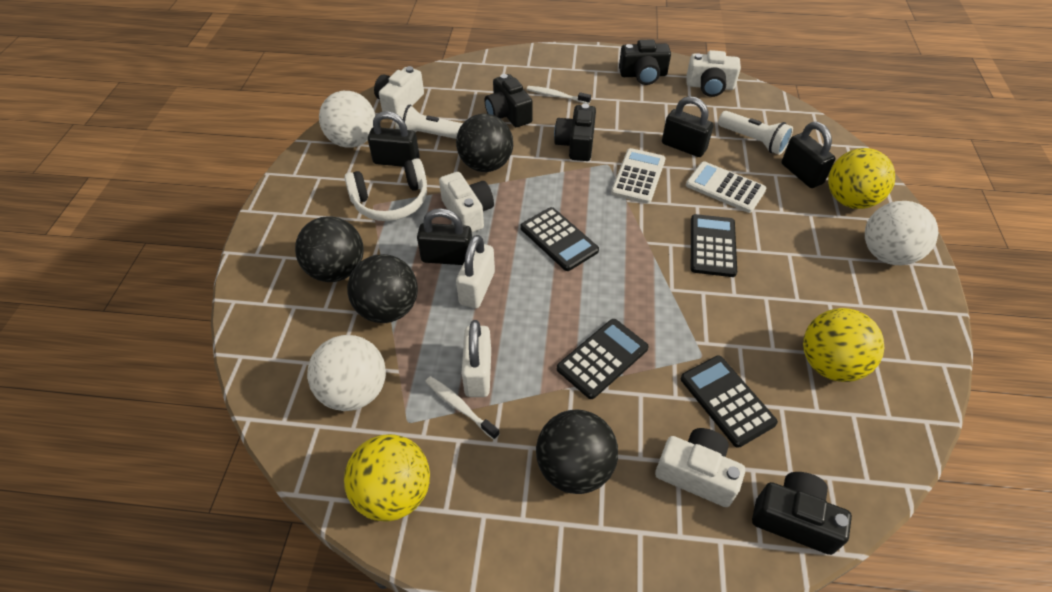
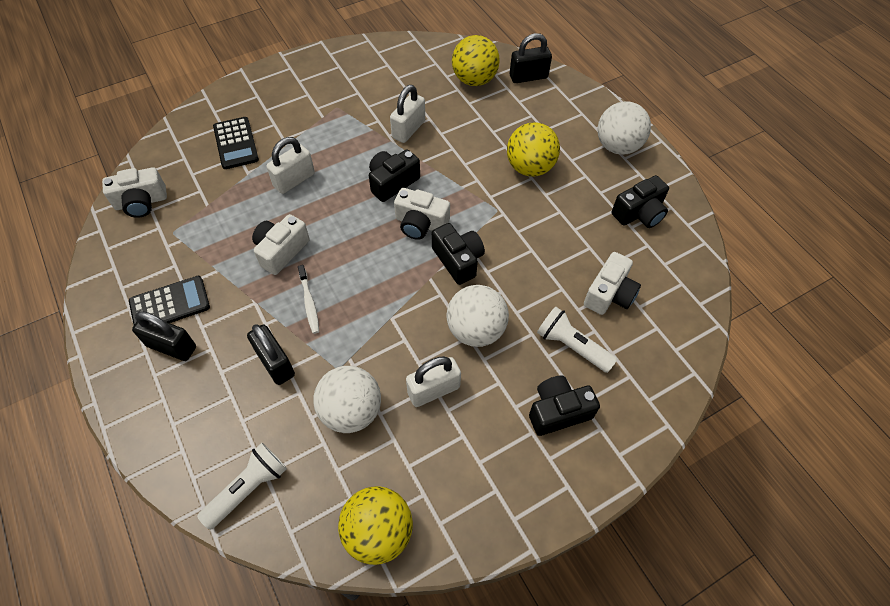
black ball: [295,216,364,282] [347,254,418,323] [456,114,513,172] [536,410,618,494] = 4 -> none = 0
black calculator: [520,207,599,271] [557,319,649,399] [681,355,778,448] [691,214,737,277] = 4 -> [129,276,210,325] [213,117,259,169] = 2
black padlock: [368,111,420,167] [417,208,472,265] [662,96,714,157] [782,122,835,188] = 4 -> [132,311,196,361] [247,324,295,385] [510,33,552,83] = 3
white calculator: [611,148,666,204] [686,161,766,213] = 2 -> none = 0
white headphones: [344,158,427,221] = 1 -> none = 0
white padlock: [456,235,495,308] [462,320,491,397] = 2 -> [266,137,315,194] [390,85,425,143] [406,356,461,407] = 3
white toothbrush: [425,376,499,440] [527,86,591,104] = 2 -> [298,265,319,334] = 1

